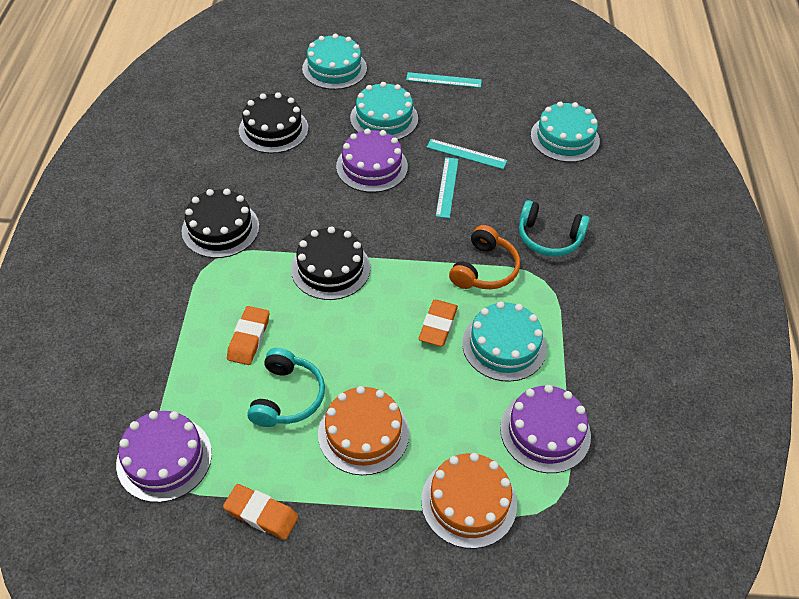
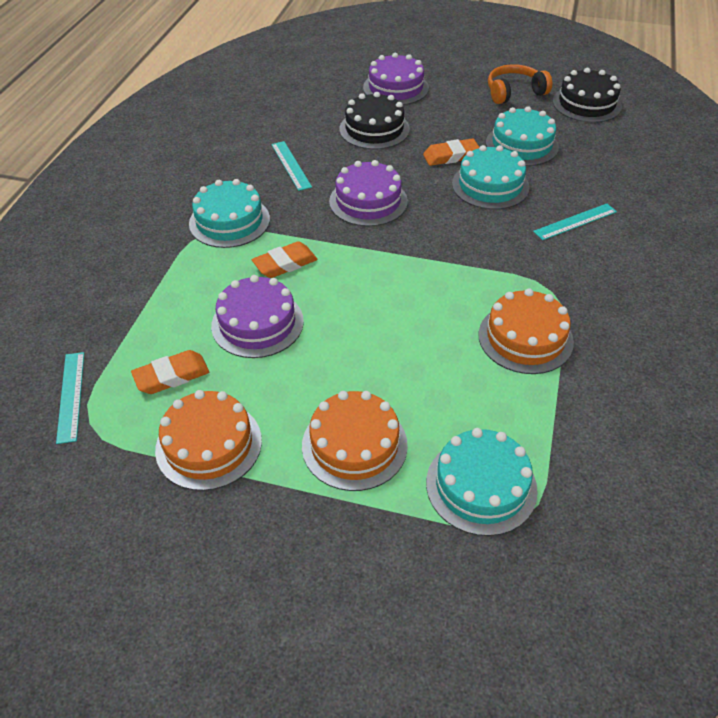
black cake: [181,189,259,258] [239,92,308,153] [291,226,370,300] = 3 -> [339,92,410,150] [553,68,622,123] = 2
orange cake: [318,386,409,475] [421,453,517,549] = 2 -> [155,390,262,491] [302,391,408,491] [479,288,574,374] = 3
turquoise headphones: [247,348,325,427] [519,200,590,257] = 2 -> none = 0

